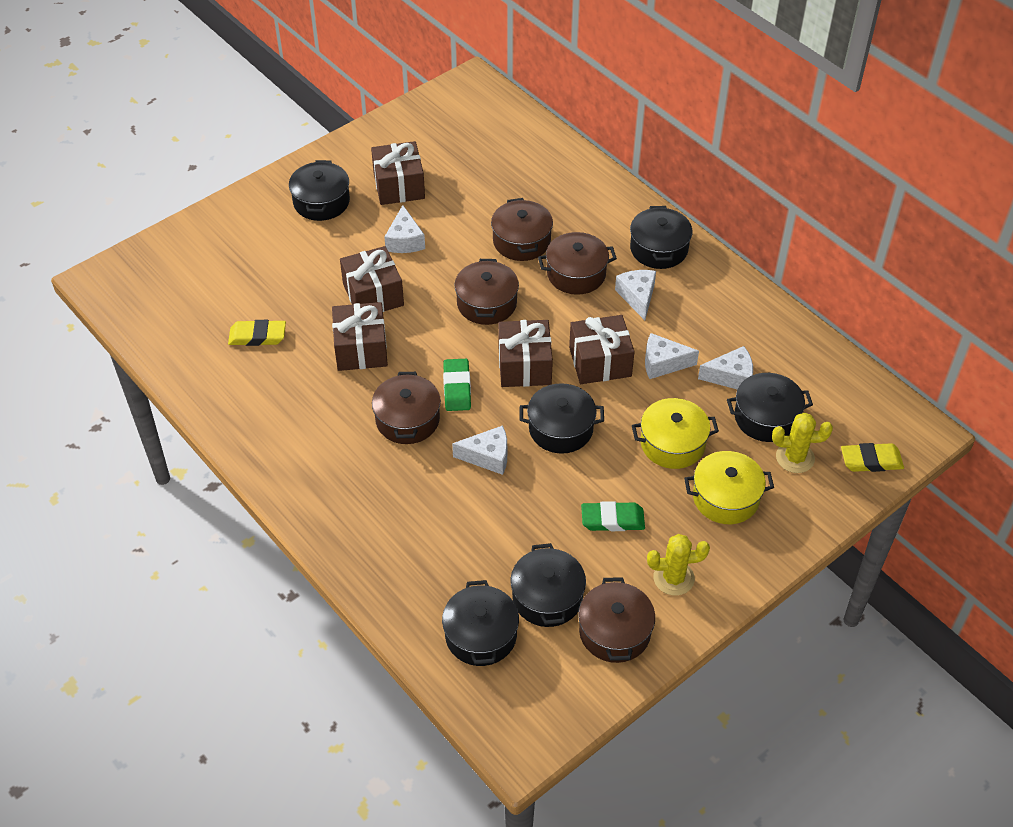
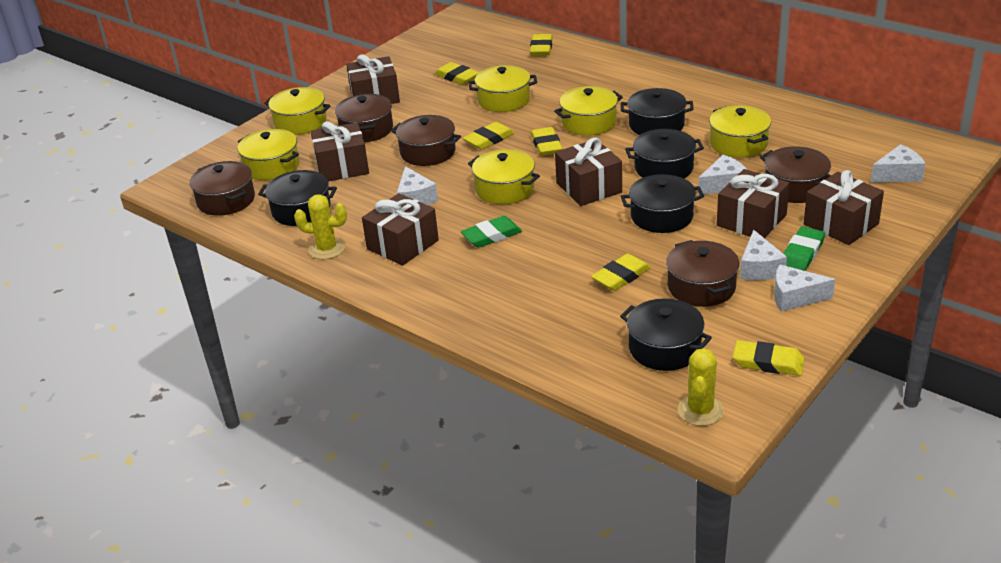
black pot: [289,160,350,221] [442,580,519,666] [510,543,586,627] [520,383,604,454] [630,206,692,269] [727,373,813,442] = 6 -> [258,170,337,226] [620,298,712,371] [621,88,694,135] [621,174,704,233] [625,129,704,178] = 5
brown gift: [332,302,388,371] [340,246,404,312] [371,141,425,205] [498,320,553,387] [569,315,635,384] = 5 -> [311,121,369,181] [346,54,400,104] [362,193,439,266] [555,137,622,206] [717,169,790,238] [804,170,884,245] = 6
yellow eraser: [228,320,286,346] [841,443,904,472] = 2 -> [435,62,479,85] [463,122,514,150] [530,34,553,56] [531,127,563,156] [591,254,651,291] [733,340,804,376] = 6
yellow pot: [632,398,719,469] [684,451,774,524] = 2 -> [237,129,299,180] [264,87,331,135] [468,65,537,112] [468,149,540,204] [554,86,623,136] [709,105,771,158] = 6

